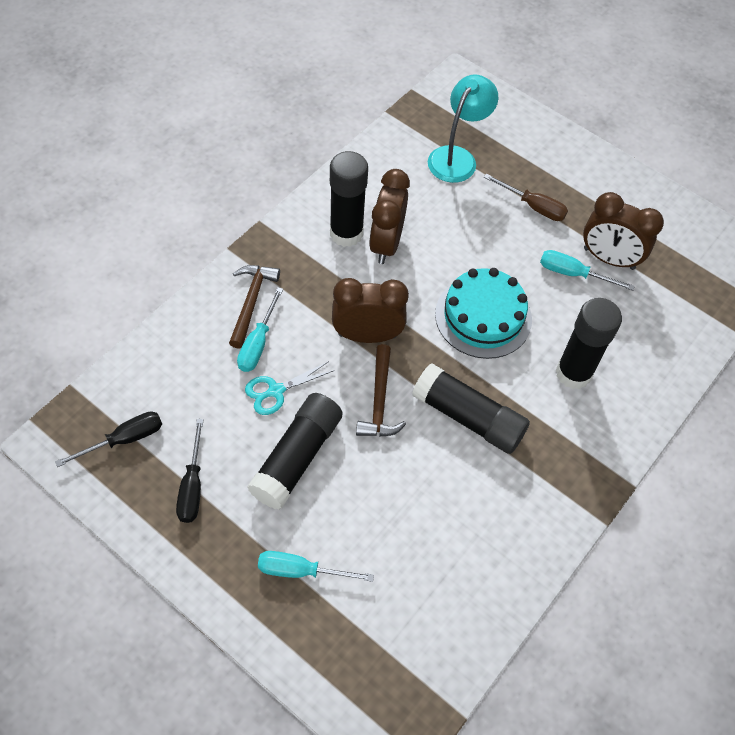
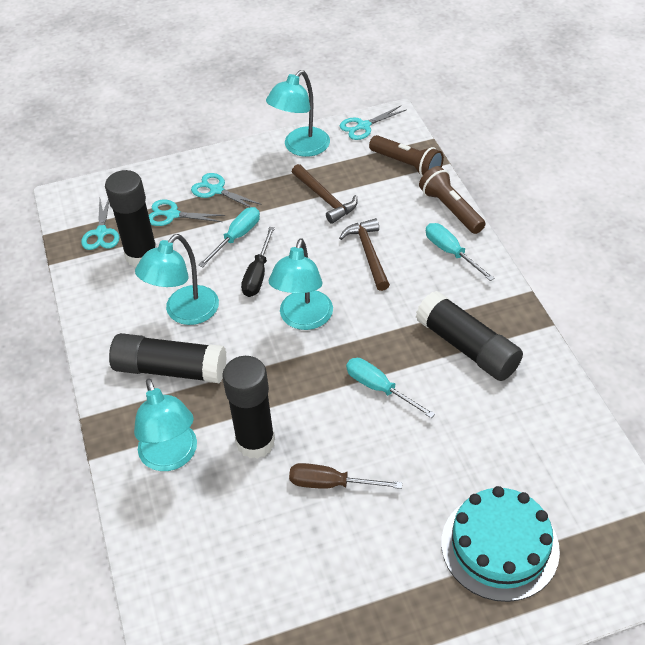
black screwdriver: [55,411,162,467] [176,419,204,523] = 2 -> [241,227,275,297] = 1
brown clock: [332,278,409,343] [369,169,410,264] [583,192,664,270] = 3 -> none = 0
brown flashlight: none = 0 -> [369,135,444,177] [419,166,486,234] = 2
turquoise lamp: [428,74,498,183] = 1 -> [134,378,197,471] [135,234,219,325] [266,70,330,157] [269,238,333,330] = 4
turquoise scissors: [245,361,335,415] = 1 -> [81,200,119,250] [149,200,225,226] [191,173,262,207] [340,106,406,140] = 4

